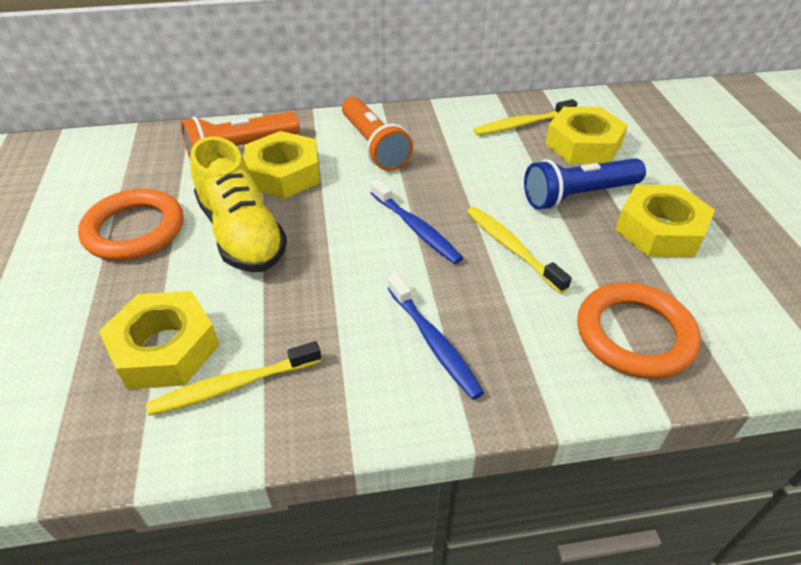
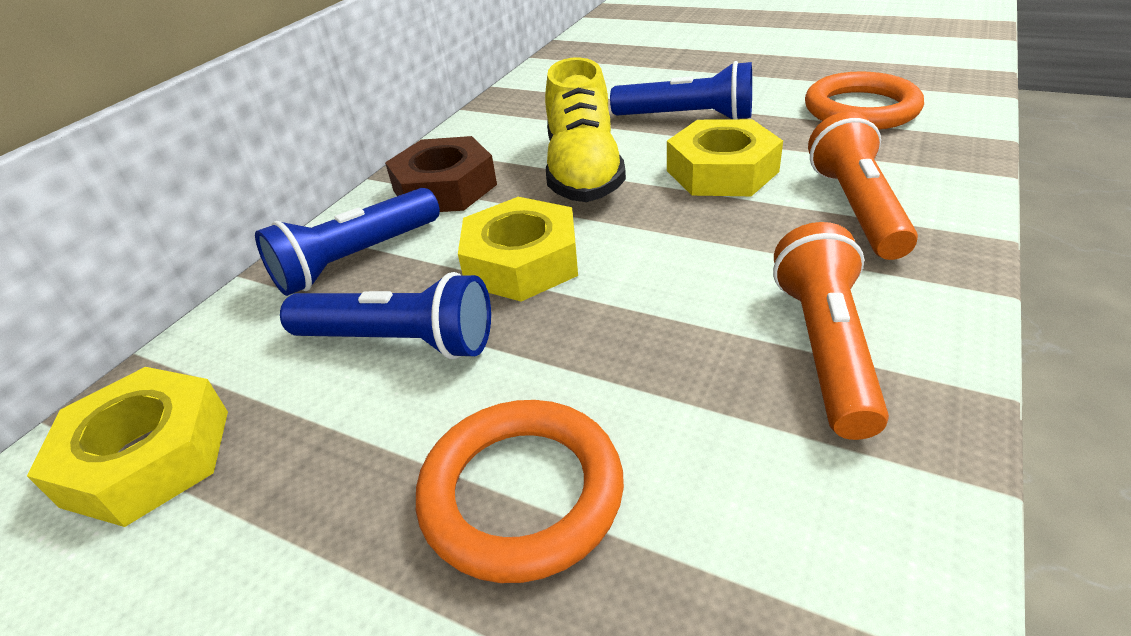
blue flashlight: [524,158,646,210] = 1 -> [255,188,440,296] [280,272,491,359] [610,61,752,119] = 3
blue toothbrush: [370,179,463,264] [388,274,484,400] = 2 -> none = 0
brown nut: none = 0 -> [385,136,497,212] = 1
yellow nut: [99,291,219,389] [244,131,320,199] [545,107,628,164] [615,185,715,257] = 4 -> [27,367,228,527] [458,197,578,302] [667,119,783,196] = 3
yellow toothbrush: [146,341,321,416] [467,207,572,294] [473,99,577,135] = 3 -> none = 0

